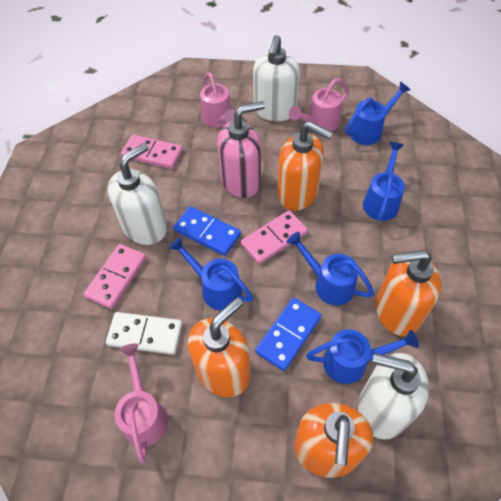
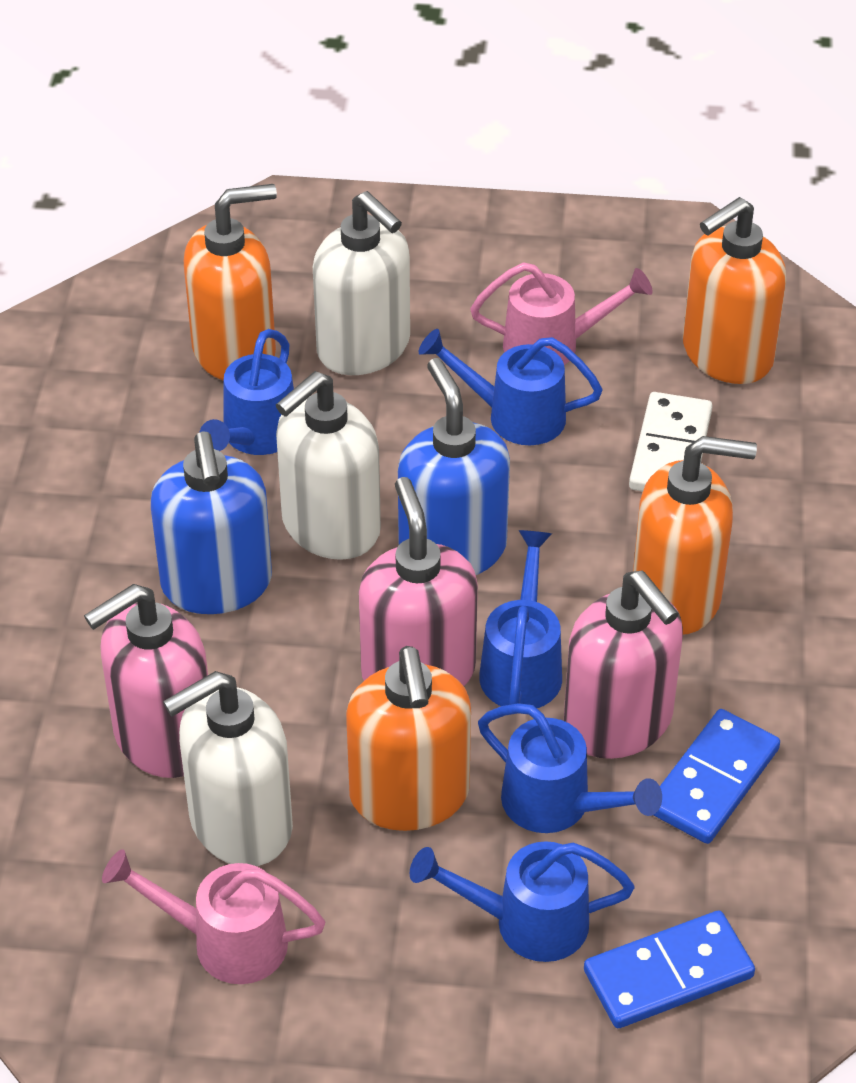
blue soap dispenser: none = 0 -> [151,431,272,614] [398,358,510,575] = 2
pink domino: [84,244,146,309] [121,134,183,169] [241,210,308,264] = 3 -> none = 0
pink soap dispenser: [217,101,265,198] = 1 -> [84,584,208,778] [359,477,478,686] [564,570,683,759] = 3
pink watering can: [114,344,168,463] [200,72,236,128] [289,78,349,131] = 3 -> [102,849,325,984] [470,262,653,365] = 2

